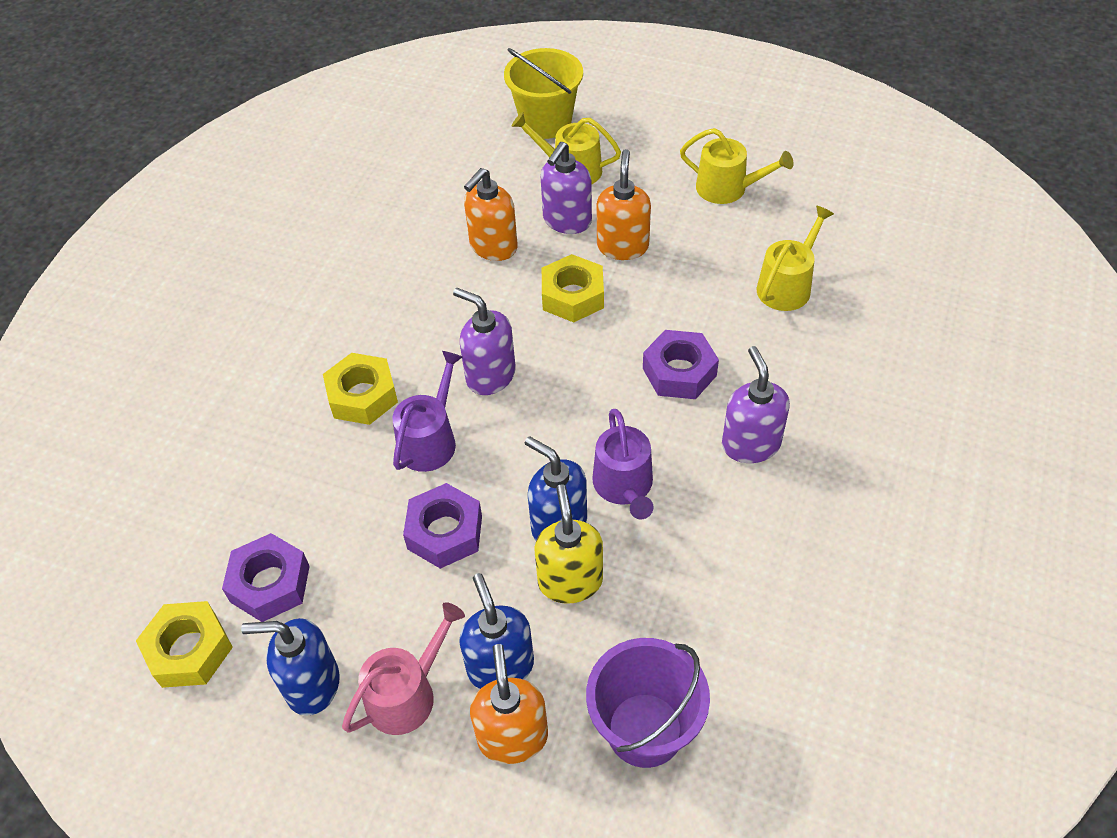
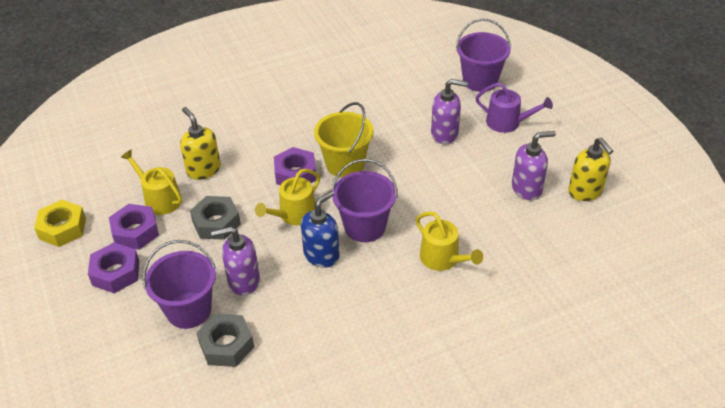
blue soap dispenser: [241,618,340,716] [459,573,534,689] [525,436,587,540] = 3 -> [301,190,340,268] = 1
grey nut: none = 0 -> [190,196,241,240] [197,314,254,367] = 2
orange soap dispenser: [464,168,518,261] [470,644,548,764] [597,149,651,260] = 3 -> none = 0
pink watering can: [342,602,465,735] = 1 -> none = 0
purple bucket: [586,638,710,768] = 1 -> [142,240,216,329] [332,159,398,242] [456,19,511,92] = 3
purple watering can: [392,351,462,472] [592,409,653,519] = 2 -> [475,82,553,133] = 1
yellow nut: [136,601,233,688] [323,353,398,425] [542,254,604,322] = 3 -> [34,200,86,247] = 1
yellow soap dispenser: [535,484,603,604] = 1 -> [180,107,221,180] [568,137,613,201] = 2

